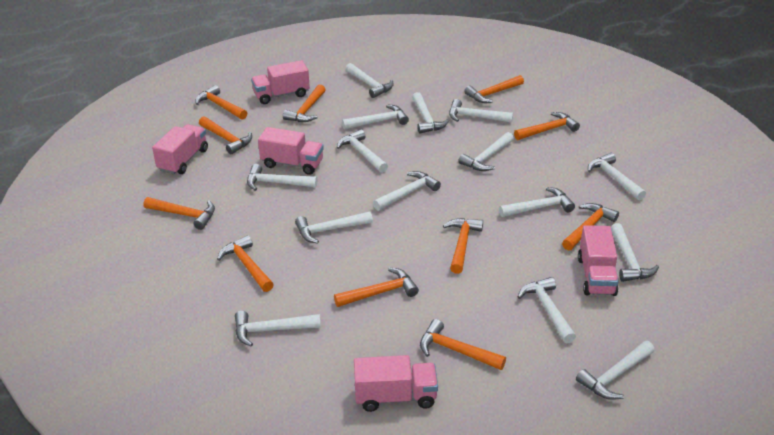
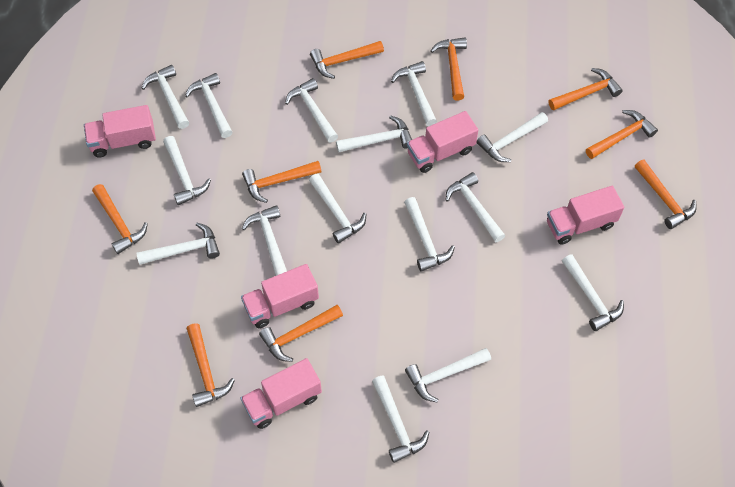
orange hammer: [144,197,215,230] [195,85,247,120] [199,116,252,154] [217,235,274,292] [283,84,326,122] [334,267,419,307] [420,319,506,370] [443,218,483,274] [464,75,524,103] [514,112,580,140] [562,203,619,251] = 11 -> [92,184,148,254] [186,323,235,407] [242,161,322,203] [259,305,343,362] [310,41,384,79] [430,37,467,101] [549,68,623,111] [586,110,658,159] [635,160,697,229] = 9

